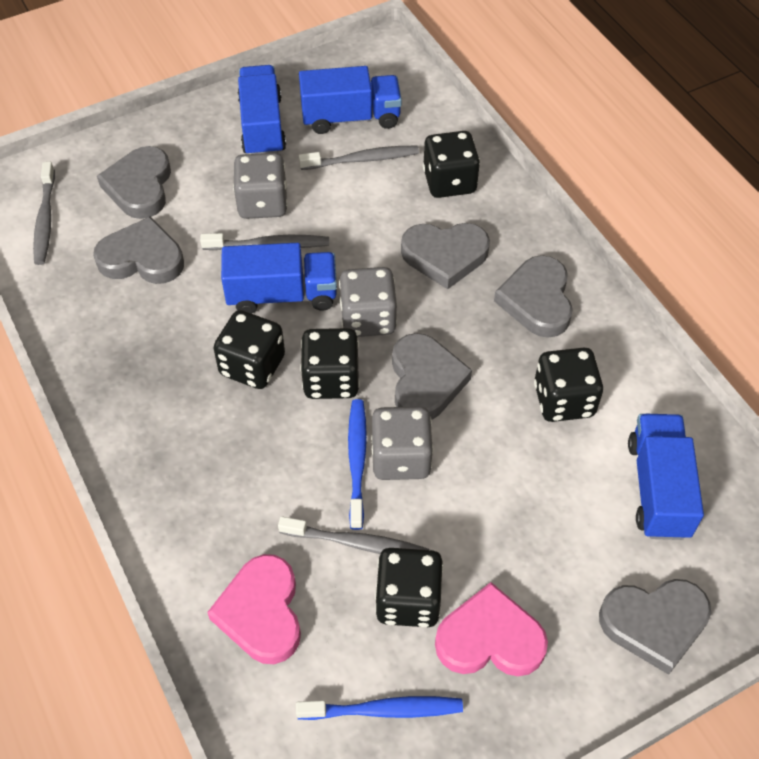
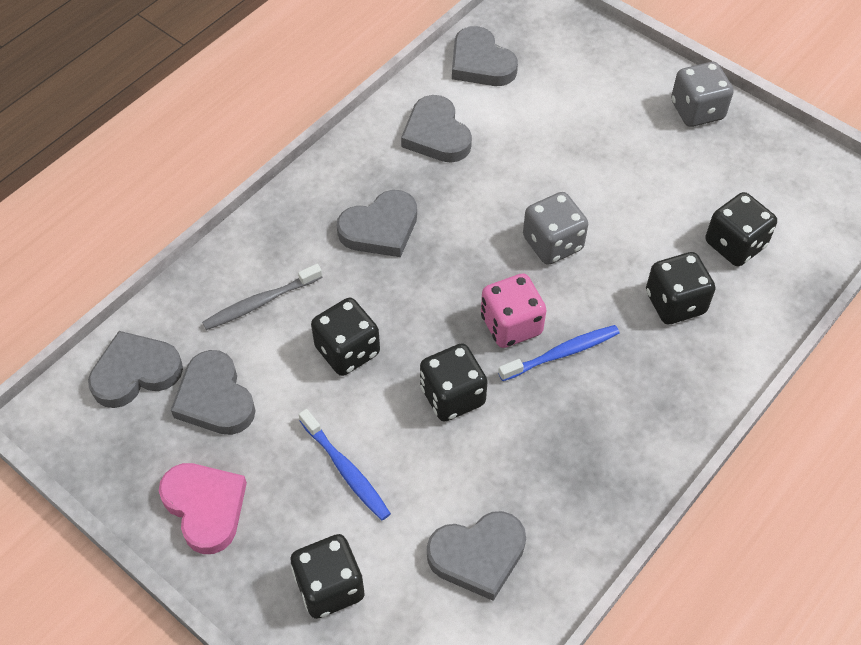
blue truck: [221,243,337,314] [238,65,286,154] [299,66,402,134] [628,414,704,540] = 4 -> none = 0
grey dice: [233,153,288,219] [339,267,397,337] [371,406,433,480] = 3 -> [523,192,588,265] [671,62,734,127] = 2
grey toothbrush: [33,162,55,265] [200,233,329,250] [278,516,429,554] [299,146,419,170] = 4 -> [202,264,323,330] = 1
pink dice: none = 0 -> [481,273,546,348] = 1
pink heart: [207,554,301,664] [435,582,548,676] = 2 -> [159,463,247,554] = 1

